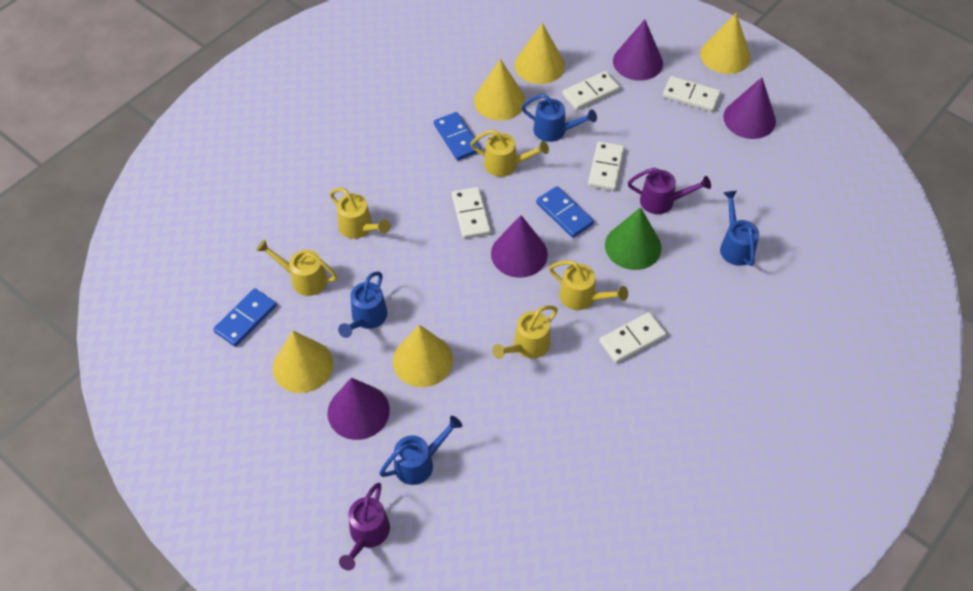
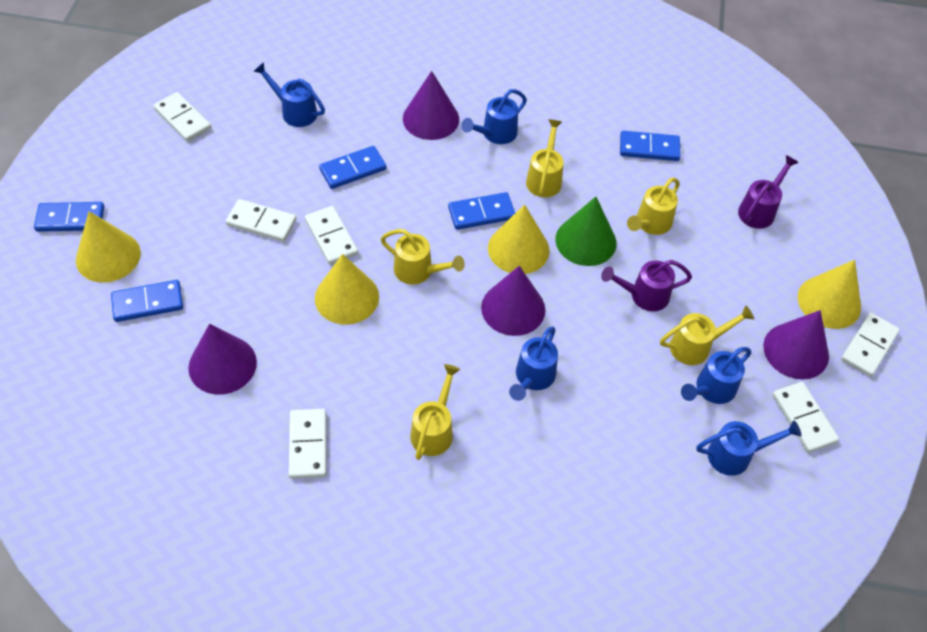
blue domino: [213,288,277,347] [434,112,481,160] [536,186,594,238] = 3 -> [34,202,105,232] [111,280,183,322] [319,146,386,189] [448,192,515,230] [620,131,681,161] = 5
blue watering can: [338,272,388,338] [379,416,462,485] [521,94,597,142] [720,191,759,266] = 4 -> [253,62,325,127] [461,89,527,144] [509,327,558,401] [681,347,751,404] [696,420,802,476] = 5
white domino: [452,187,491,239] [562,71,620,110] [588,141,624,191] [599,312,666,363] [663,76,721,112] = 5 -> [154,92,211,142] [226,199,296,242] [289,409,326,479] [305,206,358,265] [772,382,839,453] [841,313,900,377] = 6
yellow cone: [273,331,333,393] [393,325,453,387] [474,59,525,120] [515,23,565,84] [700,13,751,74] = 5 -> [76,211,141,283] [315,254,379,325] [488,204,550,274] [797,260,861,329] = 4

